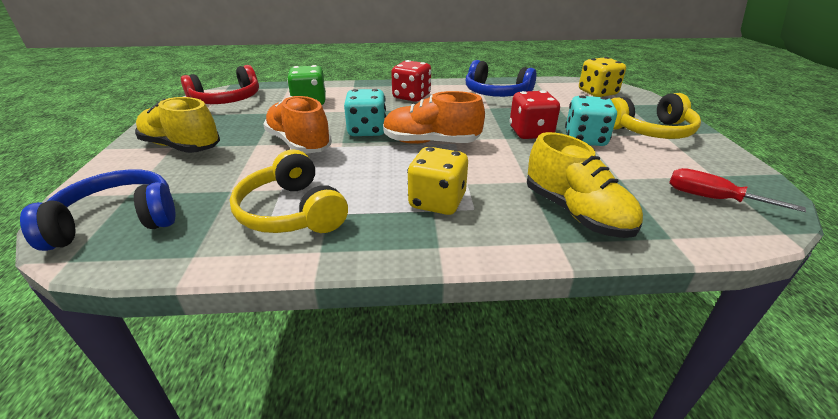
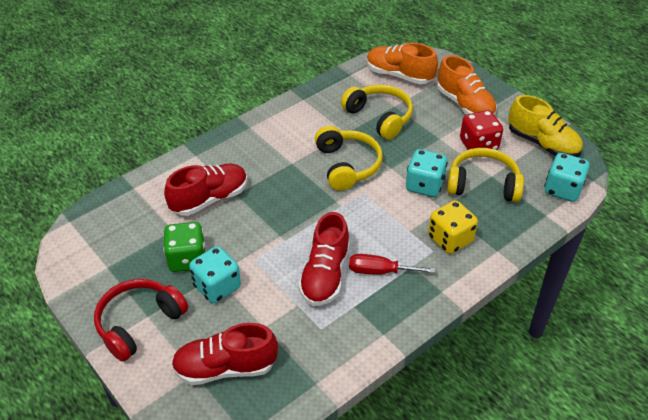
blue headphones: [20,169,176,251] [466,60,537,97] = 2 -> none = 0
red dice: [391,60,431,102] [509,90,560,139] = 2 -> [460,110,503,150] = 1
red shoe: none = 0 -> [164,164,248,216] [171,323,278,385] [298,212,350,306] = 3
turquoise dice: [344,89,386,136] [565,95,617,146] = 2 -> [189,246,241,304] [406,149,448,197] [544,153,590,202] = 3
yellow dice: [407,147,468,215] [579,57,626,97] = 2 -> [428,200,478,254] = 1
yellow headphones: [230,150,348,233] [611,93,701,139] = 2 -> [315,126,383,191] [341,84,413,140] [447,148,524,202] = 3
yellow shoe: [135,97,220,153] [527,132,643,238] = 2 -> [508,95,583,157] = 1

